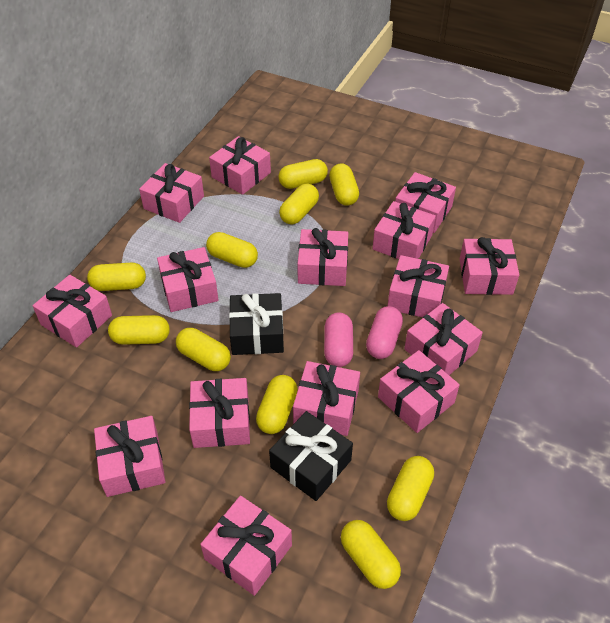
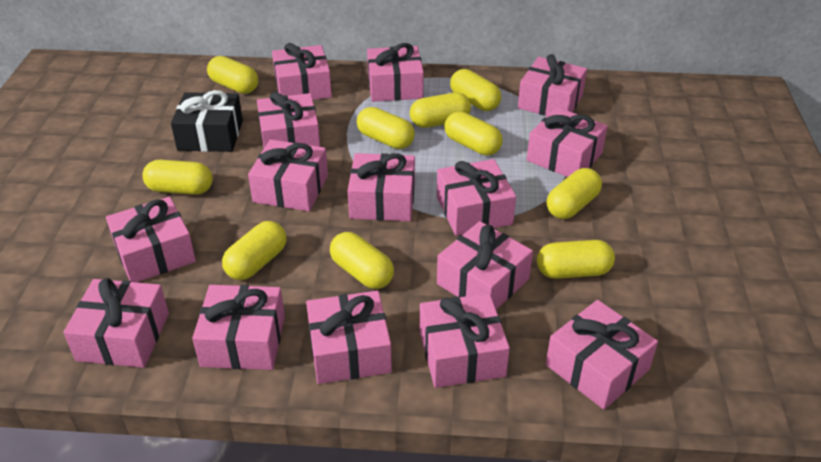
black gift: [229,293,284,355] [269,411,353,501] = 2 -> [171,90,243,152] = 1
pink capsule: [324,312,353,367] [366,306,403,359] = 2 -> none = 0

